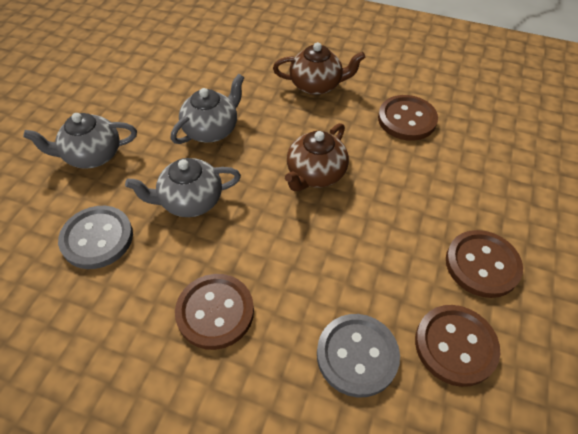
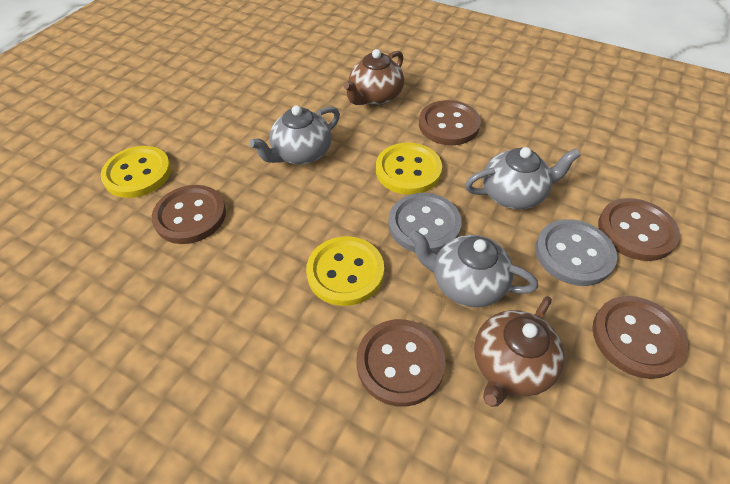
brown button: [175,274,254,350] [378,95,438,141] [415,305,500,387] [446,230,523,298] = 4 -> [152,185,226,244] [356,319,446,407] [419,100,481,145] [592,296,688,379] [598,198,680,261] = 5
yellow button: none = 0 -> [100,146,171,198] [306,236,384,306] [376,143,442,195] = 3

